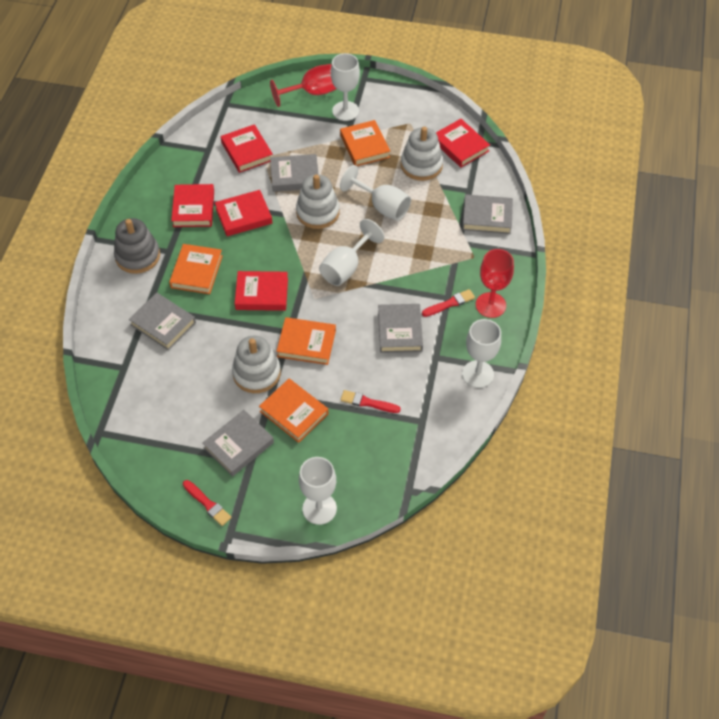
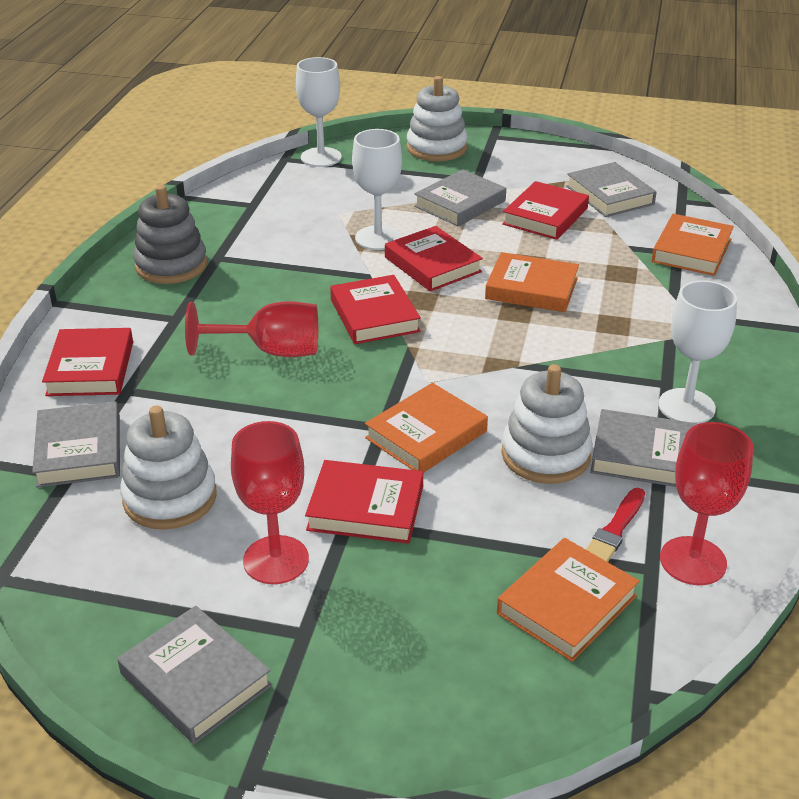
red brush: [183,480,232,526] [340,390,401,413] [422,289,475,317] = 3 -> [586,488,645,562] = 1
red goblet: [270,64,336,107] [476,249,514,318] = 2 -> [185,301,318,357] [231,421,309,584] [660,422,753,585] = 3
white goblet: [299,457,337,525] [319,219,384,286] [331,53,360,121] [340,165,411,221] [462,319,501,388] = 5 -> [296,57,342,167] [352,129,402,250] [658,280,737,424] = 3

